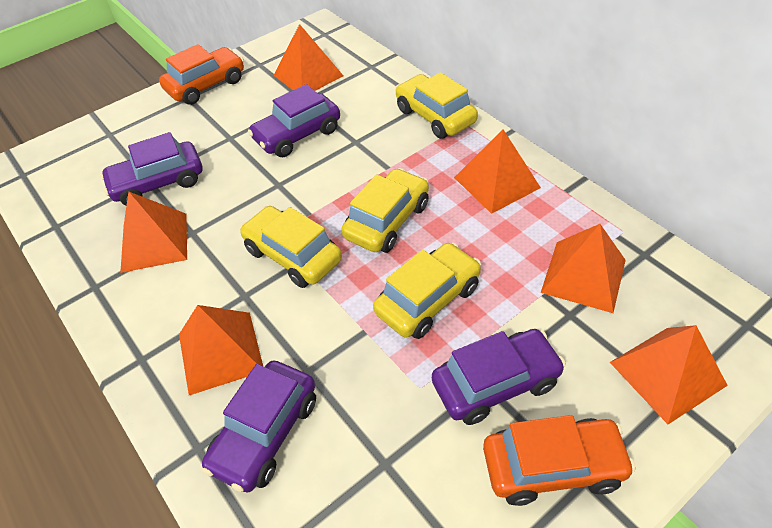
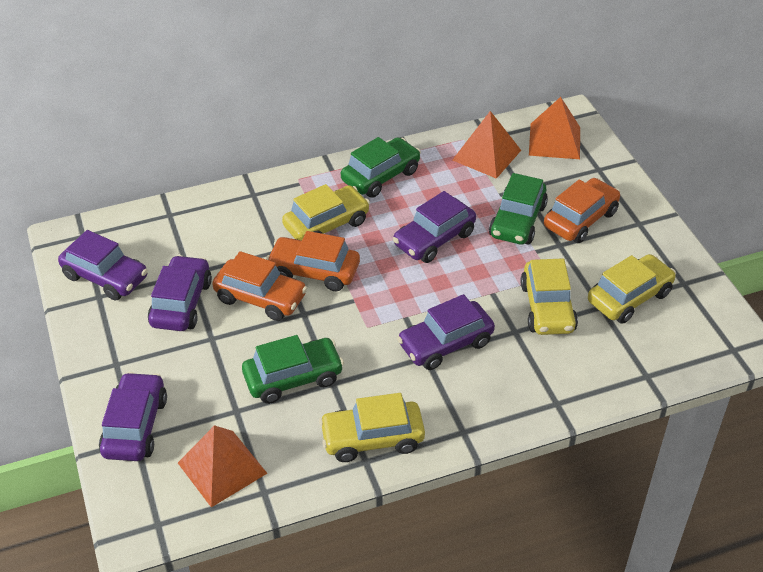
green car: none = 0 -> [242,335,344,404] [341,137,421,198] [489,173,548,245] = 3
orange car: [159,44,244,105] [483,415,636,506] = 2 -> [212,251,307,321] [266,231,360,291] [544,178,620,243] = 3
orange pyramid: [120,192,187,273] [179,305,263,395] [273,24,344,91] [454,129,541,214] [541,224,626,313] [610,325,728,424] = 6 -> [178,425,267,507] [453,111,521,179] [529,97,580,159] = 3
purple car: [100,132,202,206] [201,361,316,493] [248,84,340,157] [432,329,566,425] = 4 -> [58,230,148,301] [99,372,167,461] [148,255,212,331] [393,191,476,263] [397,294,495,370] = 5

